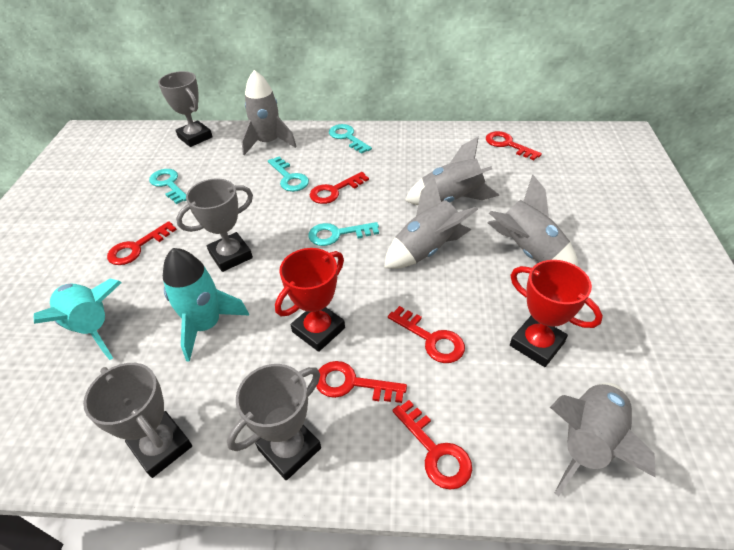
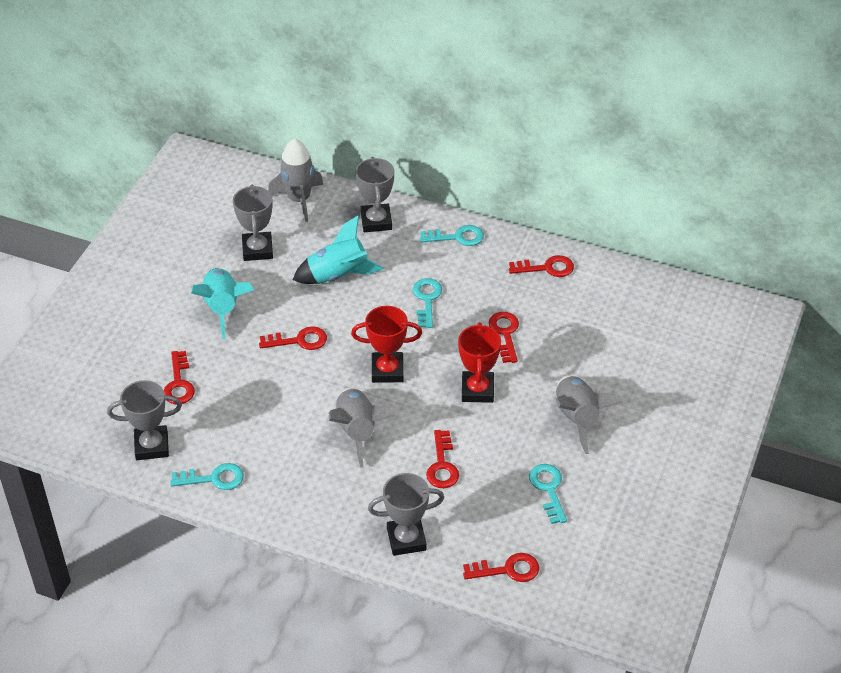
grey rocket: [241,70,297,155] [384,177,478,269] [405,137,500,205] [487,174,578,267] [550,383,655,496] = 5 -> [268,138,323,222] [329,388,396,468] [556,375,623,454] = 3

